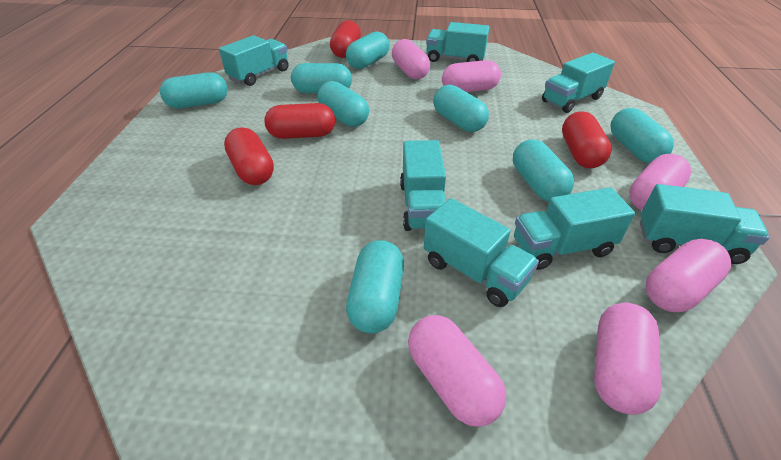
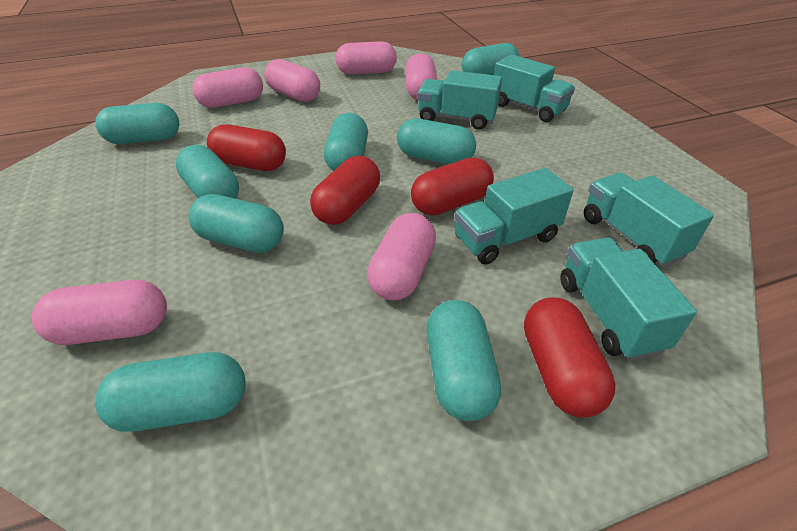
turquoise truck: [219,35,289,86] [400,140,446,231] [424,198,539,307] [426,22,489,62] [514,187,635,270] [542,52,615,113] [640,184,769,264] = 7 -> [417,70,502,130] [454,168,573,265] [494,54,575,122] [560,238,697,361] [584,173,714,267] = 5

